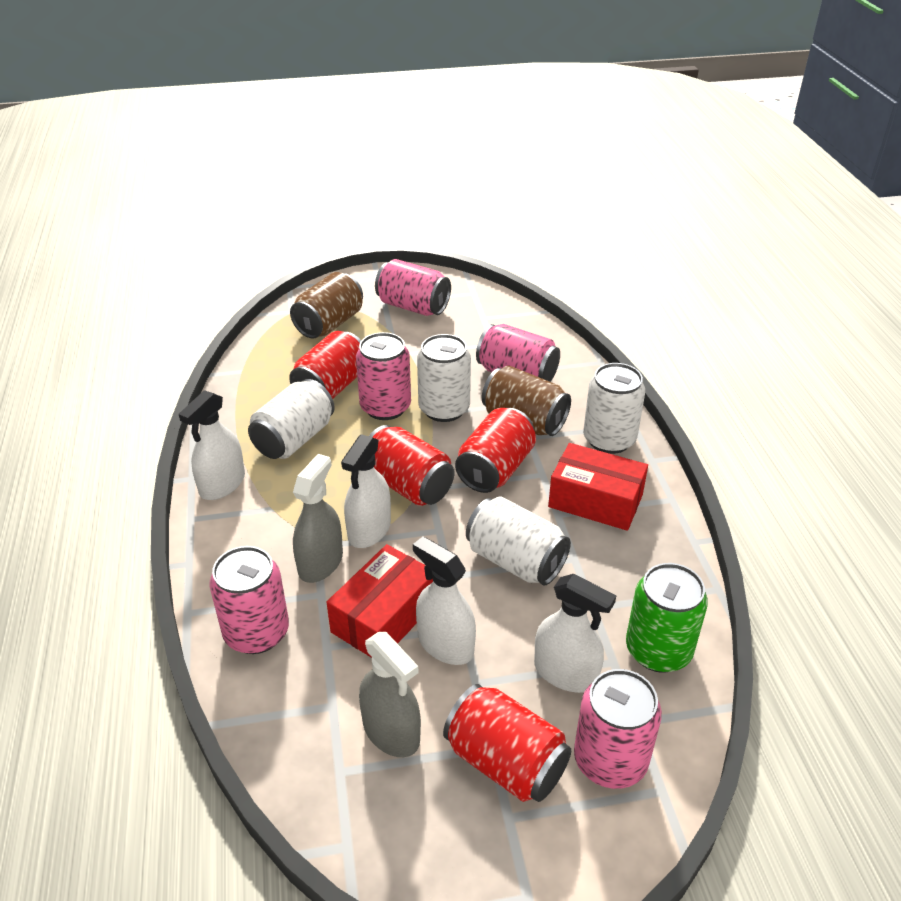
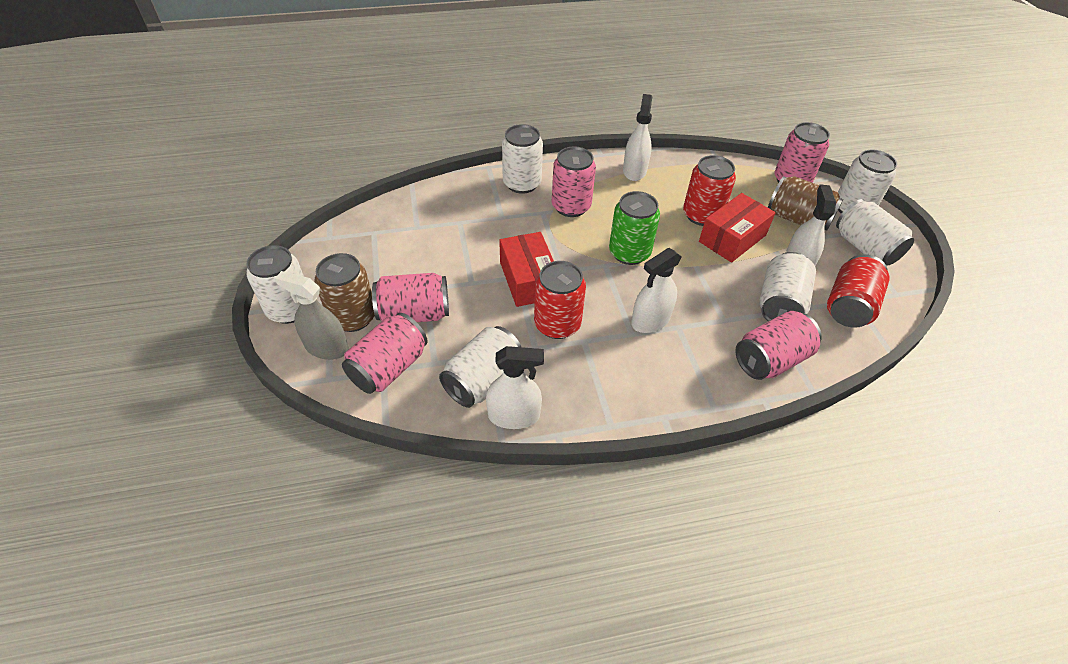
grey spray bottle: [293,454,343,583] [359,632,421,757] = 2 -> [274,271,349,360] = 1
red can: [289,331,361,399] [369,425,454,506] [443,684,571,802] [455,408,536,493] = 4 -> [534,261,586,339] [683,155,736,226] [827,255,890,328] = 3
white can: [248,379,335,459] [417,334,471,422] [466,497,571,585] [583,363,645,454] = 4 -> [246,245,304,324] [439,326,521,408] [502,124,543,194] [759,252,816,322] [836,199,914,265] [838,150,897,214] = 6

